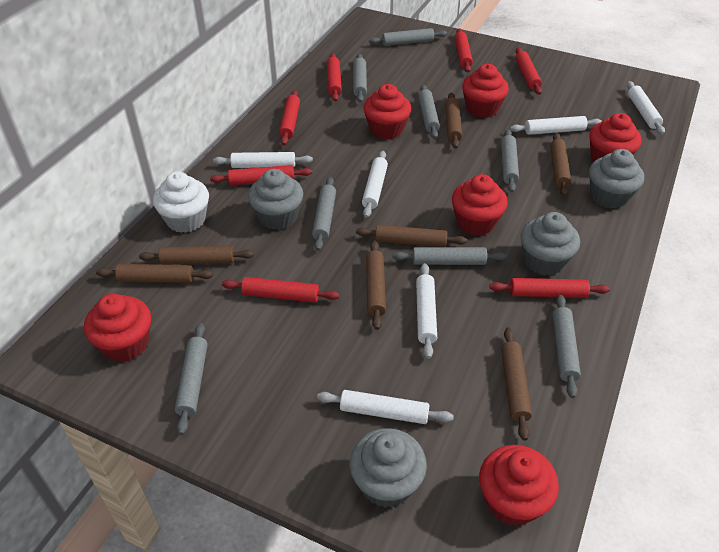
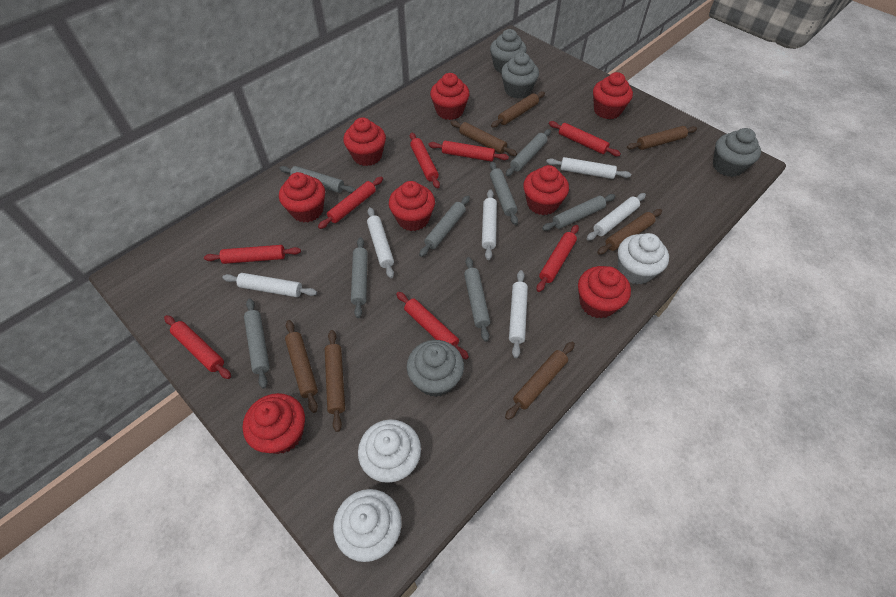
red cupcake: [84,294,151,362] [363,84,411,139] [452,174,508,236] [462,64,509,118] [479,445,559,526] [590,113,642,162] = 6 -> [243,393,305,454] [279,172,325,222] [343,117,386,166] [389,181,435,231] [430,73,470,120] [523,165,569,215] [578,266,631,319] [593,72,633,119] = 8
red rolling pin: [210,165,312,185] [222,277,339,303] [279,90,300,145] [327,53,342,101] [455,28,473,72] [489,278,610,298] [515,47,542,95] = 7 -> [164,315,231,379] [204,245,301,264] [318,177,383,229] [396,292,469,359] [410,133,440,188] [428,141,509,162] [537,225,579,292] [549,121,621,156] = 8
white cupcake: [153,172,209,233] = 1 -> [333,489,402,562] [358,419,421,483] [618,233,669,285] = 3

